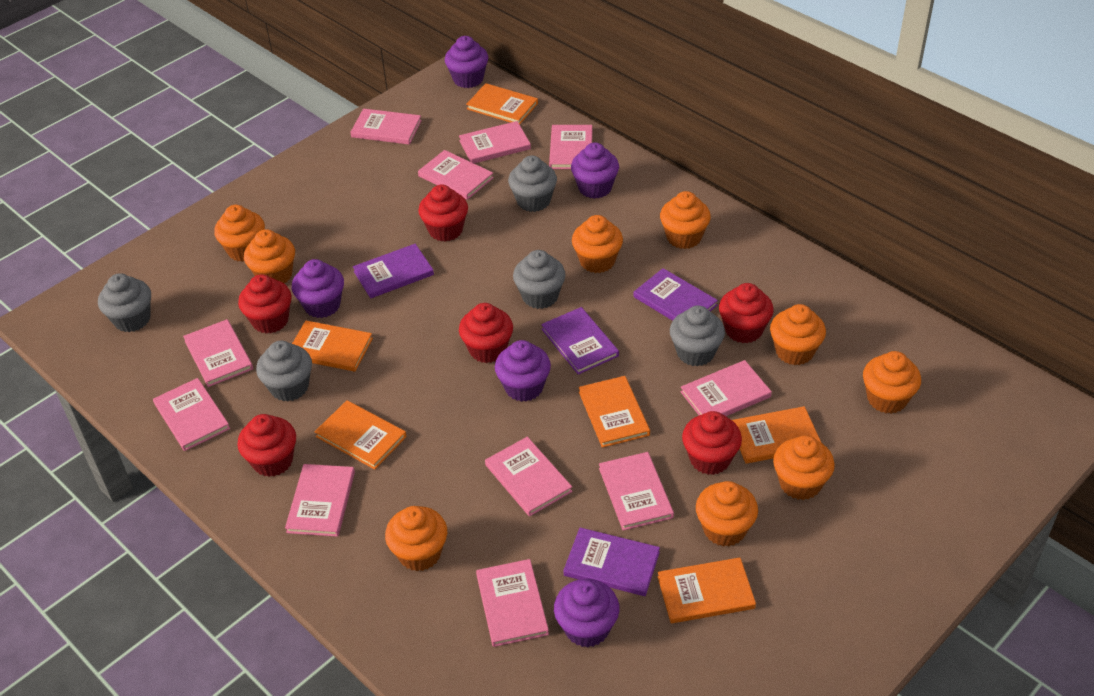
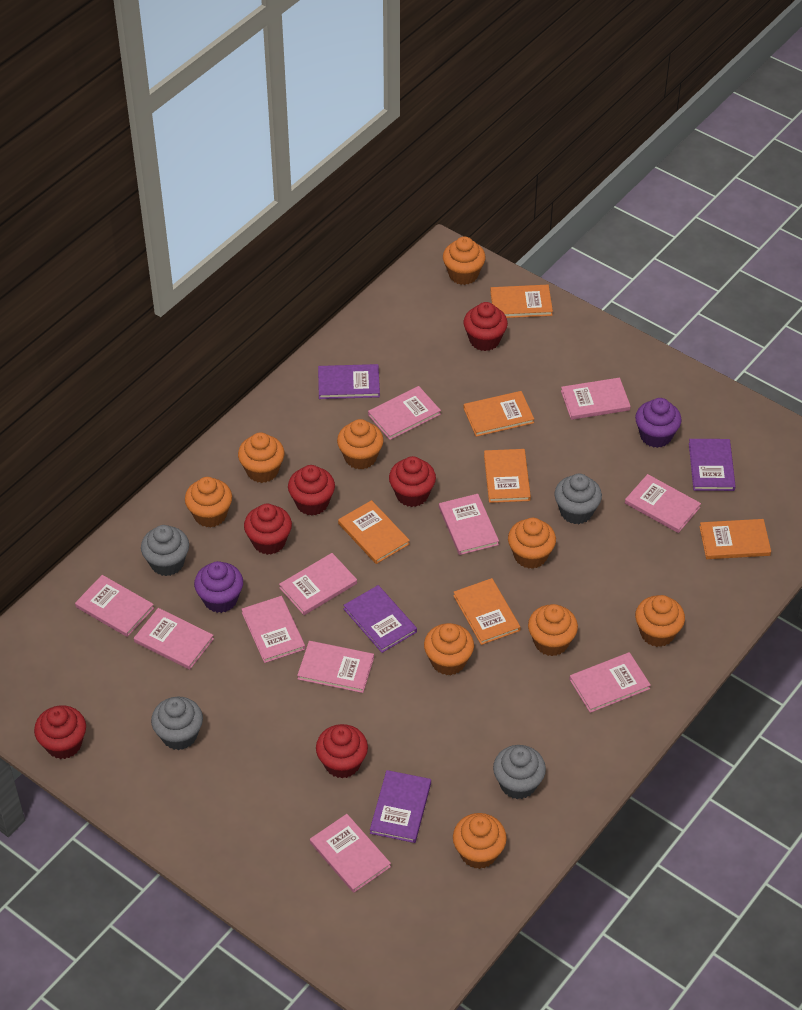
grey cupcake: [98,273,151,332] [256,341,312,401] [508,155,557,212] [513,250,565,309] [670,305,725,367] = 5 -> [141,525,189,576] [151,697,203,750] [493,745,546,799] [554,474,602,524] = 4
purple cupcake: [292,259,344,318] [445,36,488,88] [495,340,551,402] [554,579,619,648] [571,142,619,199] = 5 -> [194,561,243,613] [635,398,682,448] = 2

